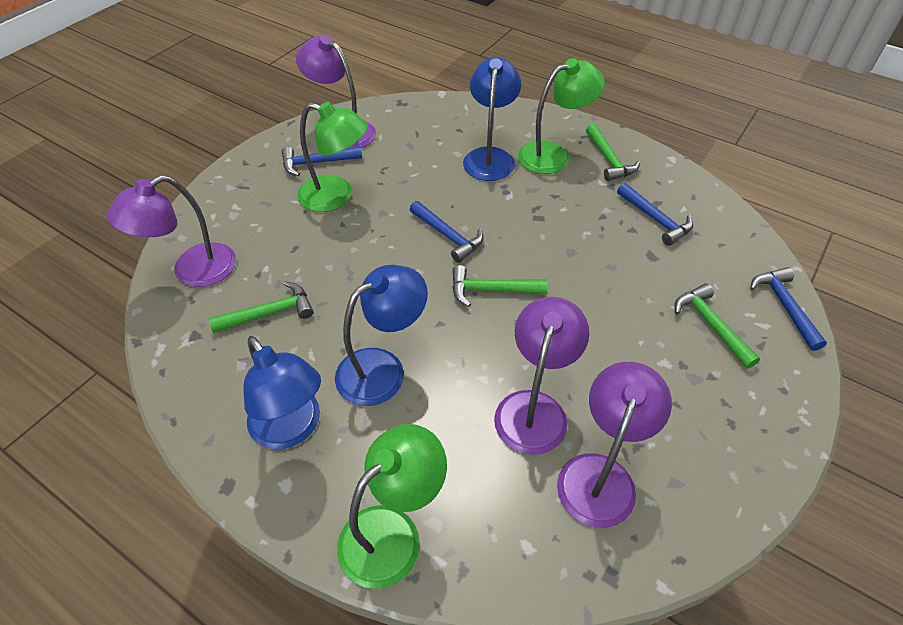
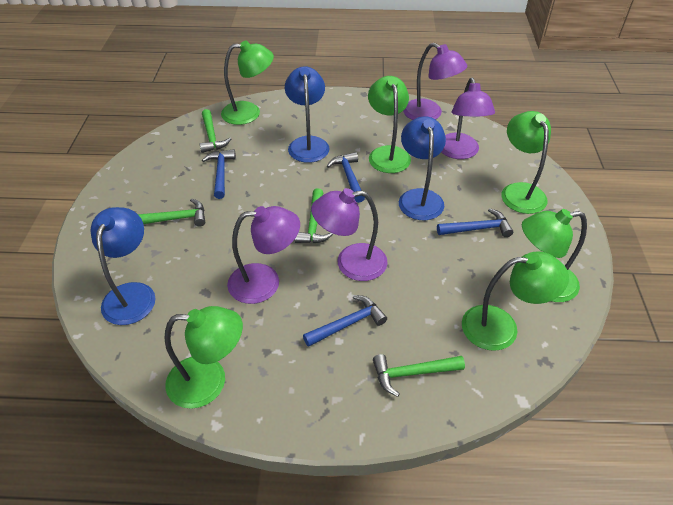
green lamp: [297,102,368,212] [337,424,447,589] [518,58,605,174] = 3 -> [164,306,243,409] [221,41,274,125] [368,76,411,173] [462,251,569,351] [502,111,551,214] [522,209,587,302] = 6

